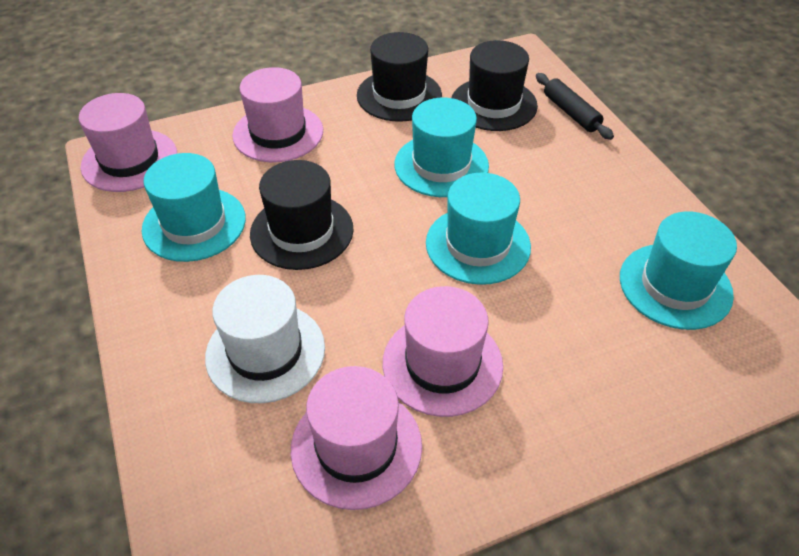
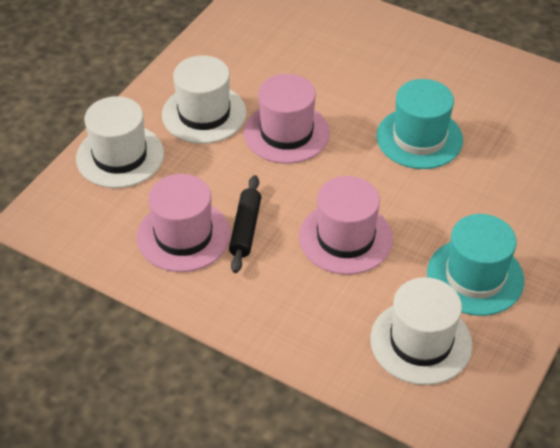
black hat: [250,160,353,270] [357,32,442,122] [451,40,538,131] = 3 -> none = 0
pink hat: [79,93,177,192] [232,67,323,162] [291,366,422,510] [383,286,503,417] = 4 -> [137,174,231,272] [244,74,330,164] [299,176,393,275] = 3
turquoise hat: [142,153,246,262] [394,98,489,197] [426,173,531,285] [620,212,737,330] = 4 -> [376,79,463,169] [427,214,524,316] = 2
white hat: [205,275,325,403] = 1 -> [76,96,164,188] [162,55,247,144] [370,277,472,385] = 3

